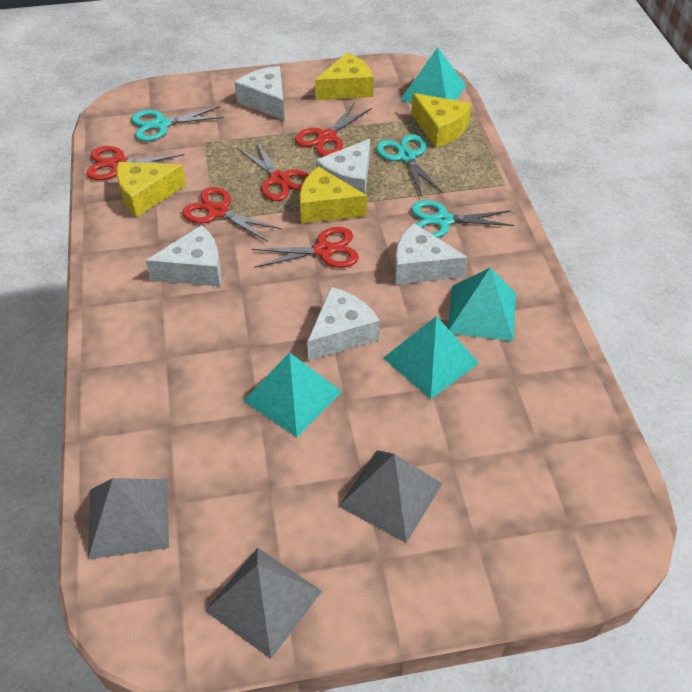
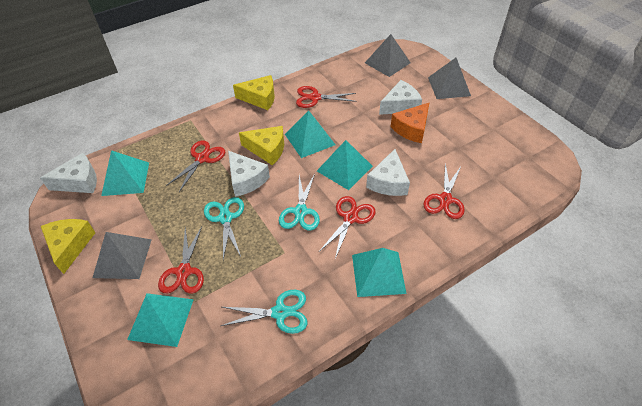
orange cheese: none = 0 -> [390,102,430,143] = 1
turquoise pyramid: [244,352,342,437] [383,316,479,399] [400,47,466,103] [448,268,516,341] = 4 -> [101,150,149,196] [127,293,194,347] [285,110,335,158] [317,140,373,190] [352,248,407,297] = 5
white cheese: [145,225,221,287] [235,66,285,121] [307,287,380,361] [316,139,370,194] [394,223,468,284] = 5 -> [40,153,97,193] [228,151,270,197] [366,149,410,196] [379,80,422,115] = 4
yellow cheese: [117,162,186,217] [300,166,367,223] [315,52,374,100] [411,93,471,148] = 4 -> [41,219,96,274] [233,75,275,110] [239,126,284,165] = 3

